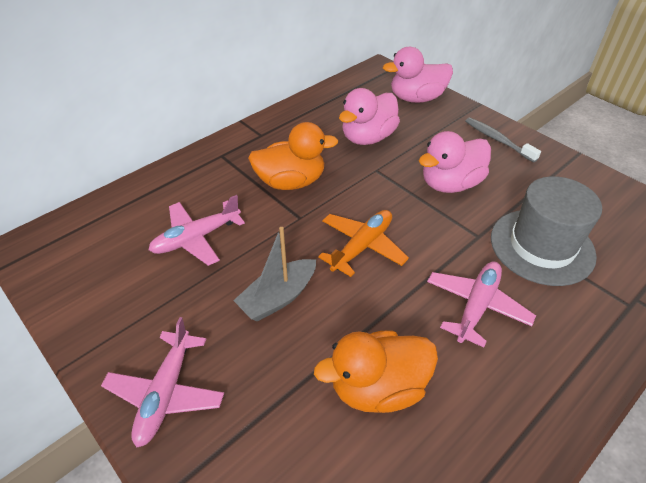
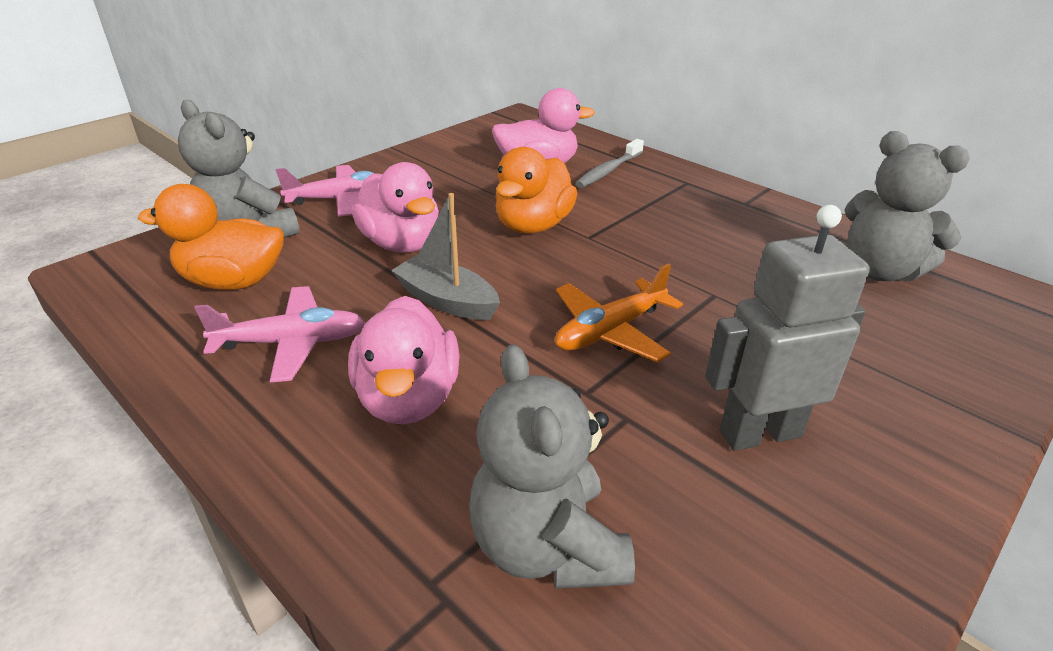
grey hat: [491,176,602,286] = 1 -> none = 0
grey robot: none = 0 -> [705,205,870,451] = 1
grey teddy bear: none = 0 -> [178,100,300,238] [469,344,635,589] [845,131,970,282] = 3
pink plane: [101,317,224,447] [149,195,245,266] [427,261,536,347] = 3 -> [194,286,365,382] [276,165,377,216] = 2

